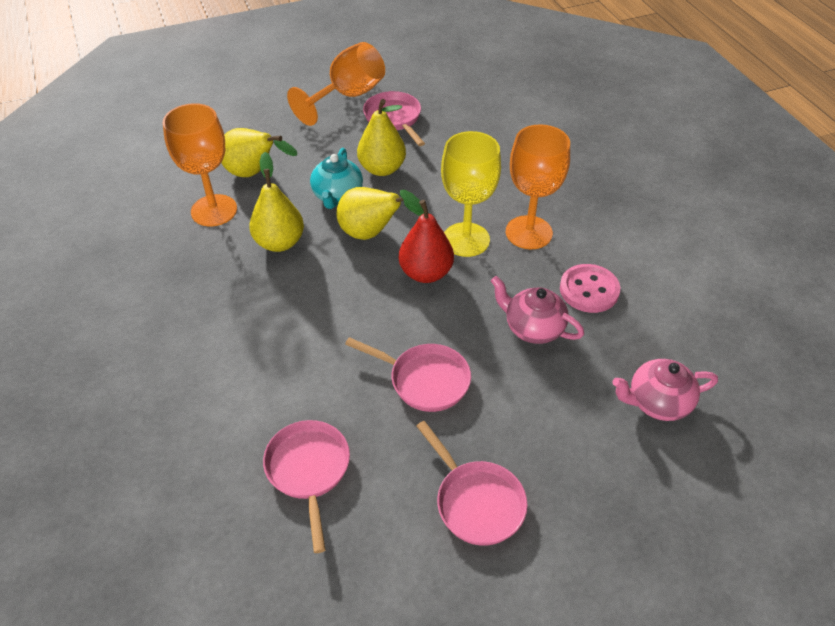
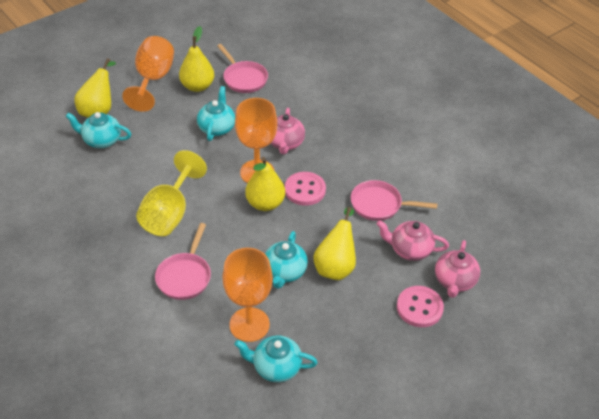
pink button: [560,264,620,313] = 1 -> [285,172,326,206] [397,286,444,327] = 2
pink pan: [263,420,350,553] [345,337,471,412] [363,91,425,146] [416,421,527,546] = 4 -> [155,223,211,300] [217,44,268,93] [351,180,437,221] = 3
pink teapot: [491,276,584,344] [612,359,718,421] = 2 -> [271,108,305,154] [377,220,449,261] [435,240,480,298] = 3
red pear: [399,190,454,283] = 1 -> none = 0
turquoise teapot: [310,148,363,209] = 1 -> [65,112,131,148] [197,86,235,141] [234,335,318,382] [265,231,308,289] = 4

